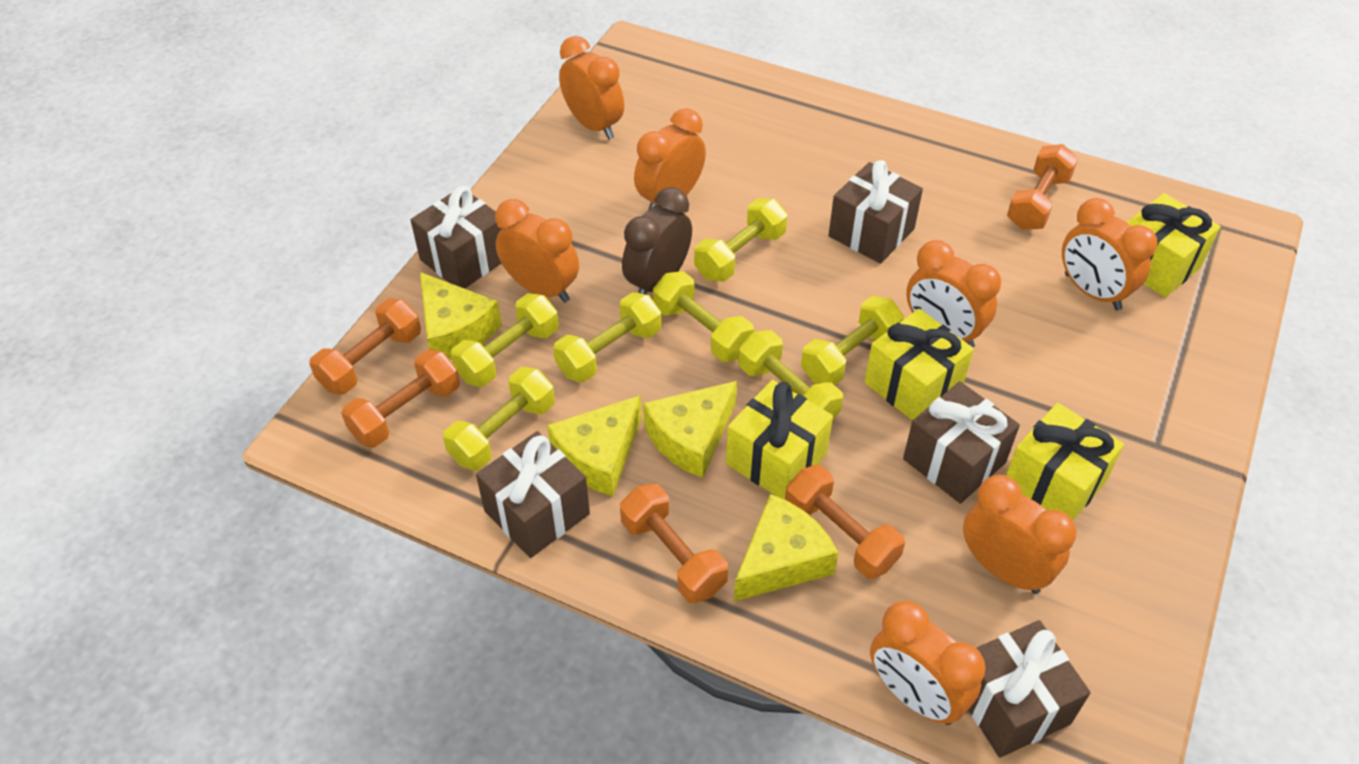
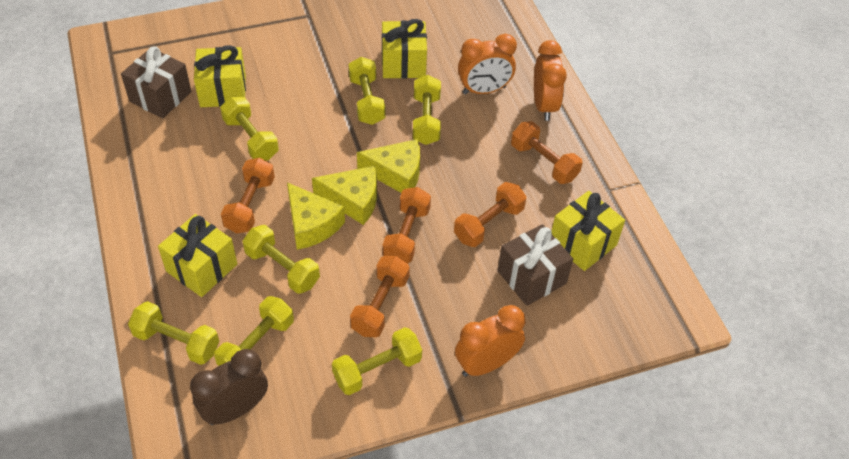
brown gift: [411,186,502,289] [476,431,590,558] [828,160,923,264] [903,381,1020,504] [968,620,1091,758] = 5 -> [121,46,192,118] [498,224,573,306] = 2
orange clock: [495,199,579,303] [559,36,624,139] [634,108,706,210] [870,600,986,725] [906,240,1001,348] [963,475,1077,594] [1062,198,1158,310] = 7 -> [455,305,525,377] [458,34,517,94] [534,40,567,121] = 3
yellow cheese: [420,272,502,359] [547,395,642,496] [643,381,737,478] [734,494,838,601] = 4 -> [287,183,345,250] [312,166,377,225] [357,139,420,193] = 3

